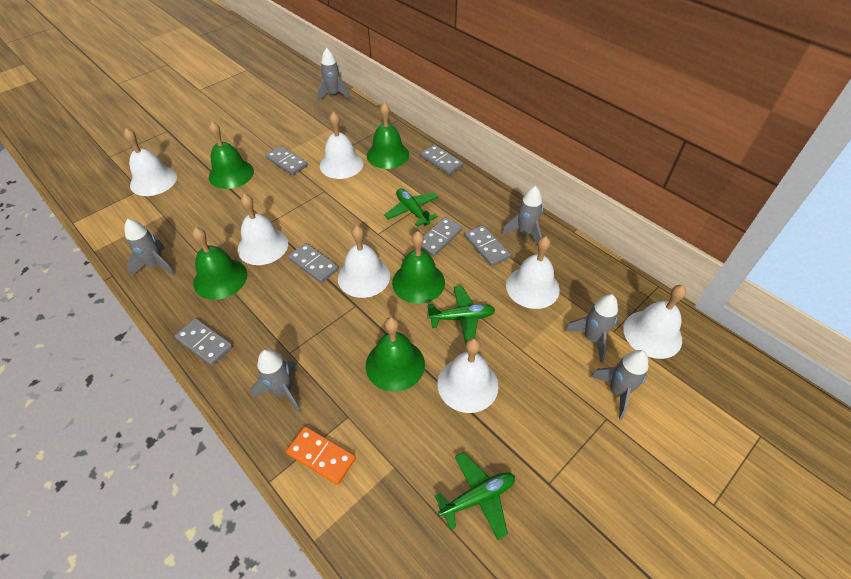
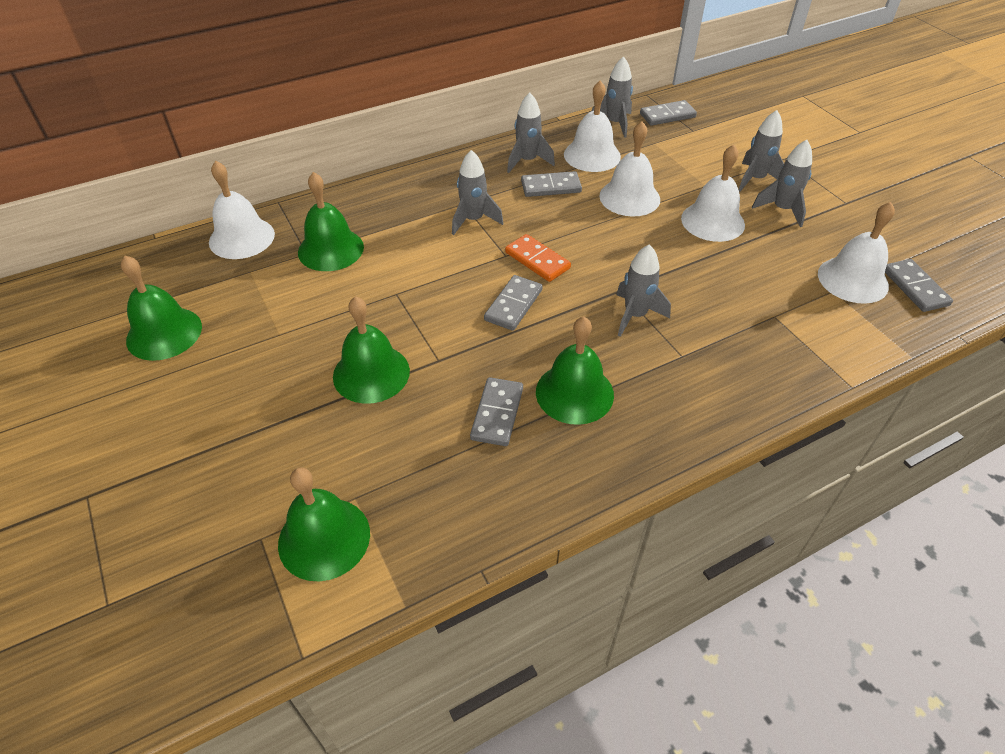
green plane: [384,188,439,227] [427,286,495,344] [434,452,515,540] = 3 -> none = 0
grey domino: [175,318,233,366] [265,146,308,175] [288,243,339,283] [420,145,463,175] [421,217,462,256] [464,225,511,266] = 6 -> [470,377,523,446] [484,275,543,331] [521,171,582,197] [640,100,697,126] [885,259,953,312] = 5
white bell: [124,128,177,196] [237,194,288,265] [320,112,363,179] [338,225,390,298] [437,338,499,413] [506,236,560,309] [623,285,686,359] = 7 -> [209,160,275,259] [564,81,621,172] [599,121,660,216] [681,144,745,242] [818,202,895,304] = 5

